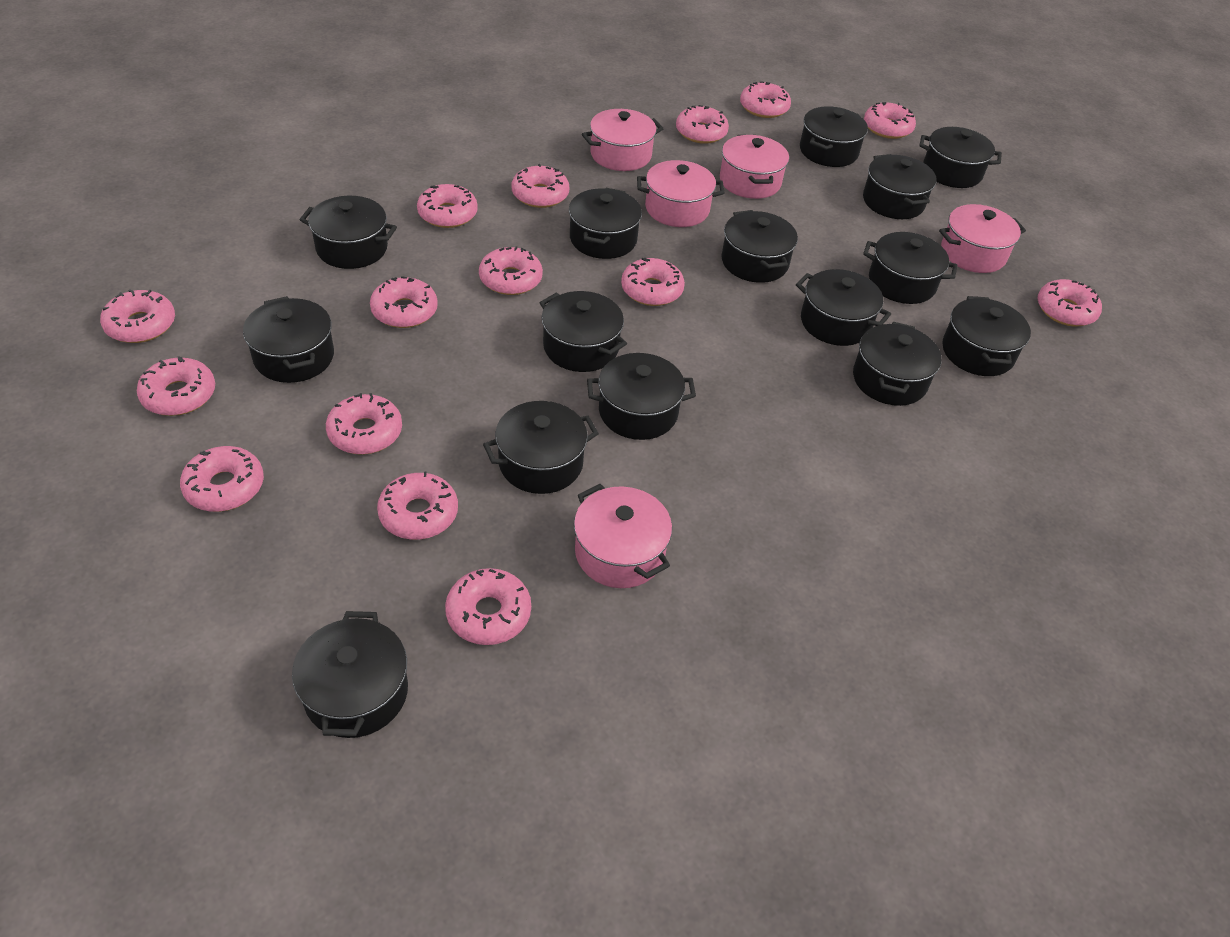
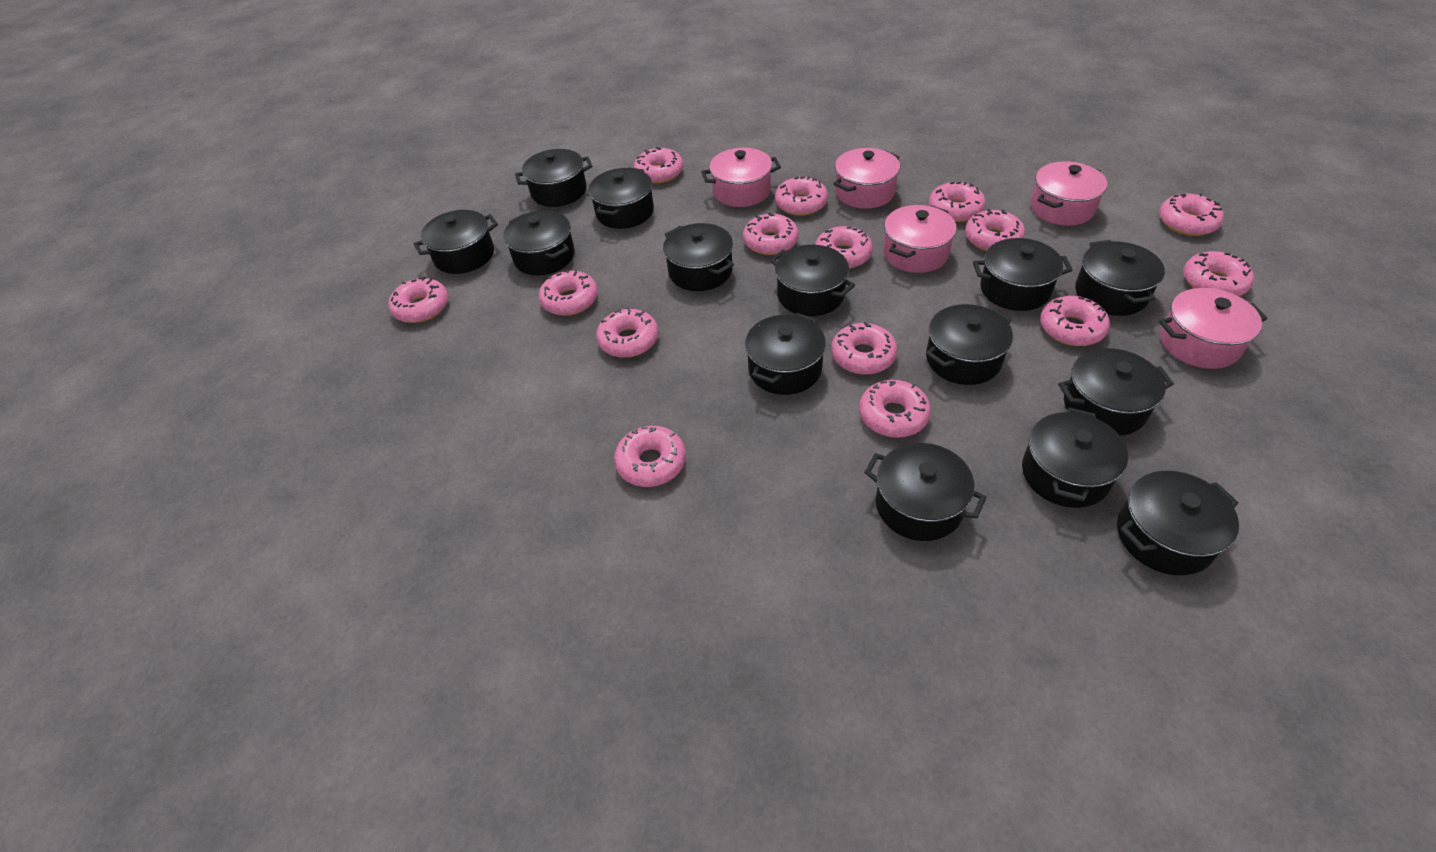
black pot: [243,296,334,383] [292,611,408,738] [300,196,397,269] [483,401,599,494] [540,291,627,372] [569,188,642,259] [587,353,696,440] [721,210,798,283] [796,269,891,346] [800,106,868,167] [853,322,942,406] [863,154,936,219] [863,232,958,304] [919,127,1002,188] [942,296,1031,376] = 15 -> [414,210,498,274] [503,210,575,275] [515,149,592,207] [589,167,654,229] [663,223,734,291] [745,313,826,395] [770,245,855,316] [864,443,987,541] [926,304,1013,385] [973,238,1072,311] [1022,408,1128,508] [1059,348,1174,436] [1075,240,1165,316] [1117,471,1239,575] = 14

